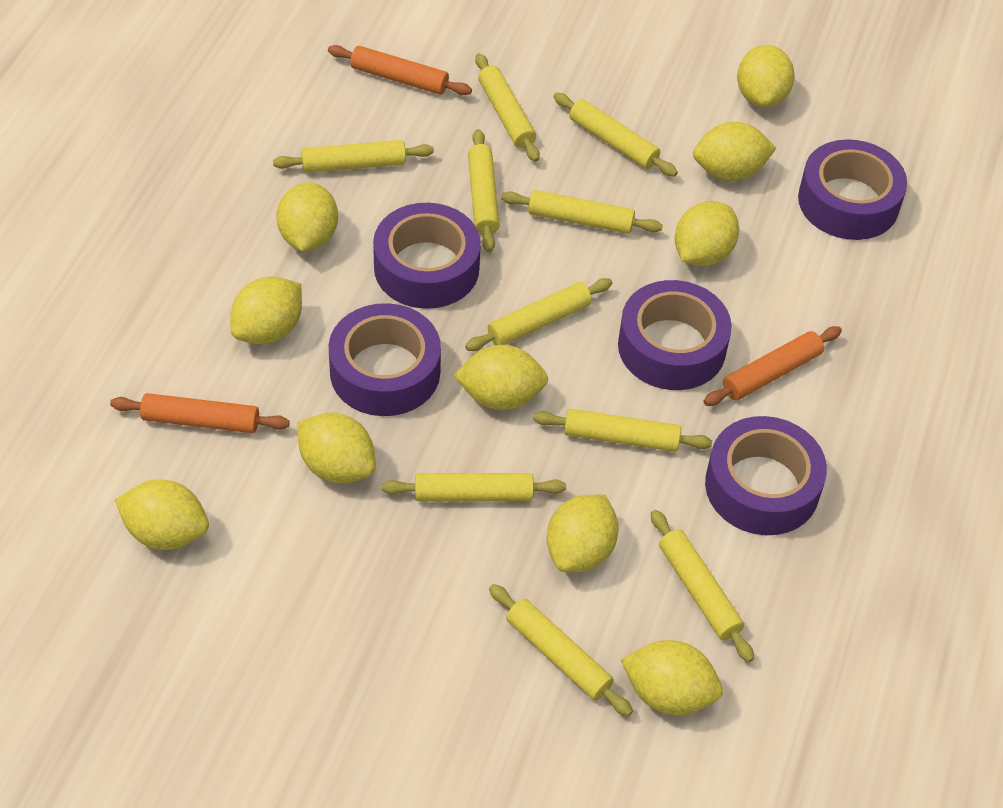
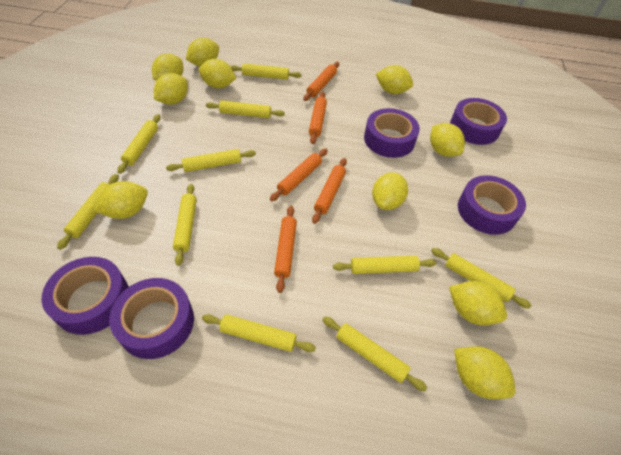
orange rolling pin: [110,393,290,433] [328,45,472,95] [704,326,842,406] = 3 -> [270,149,328,201] [274,206,297,293] [303,62,339,101] [309,91,327,144] [312,158,347,224] = 5

